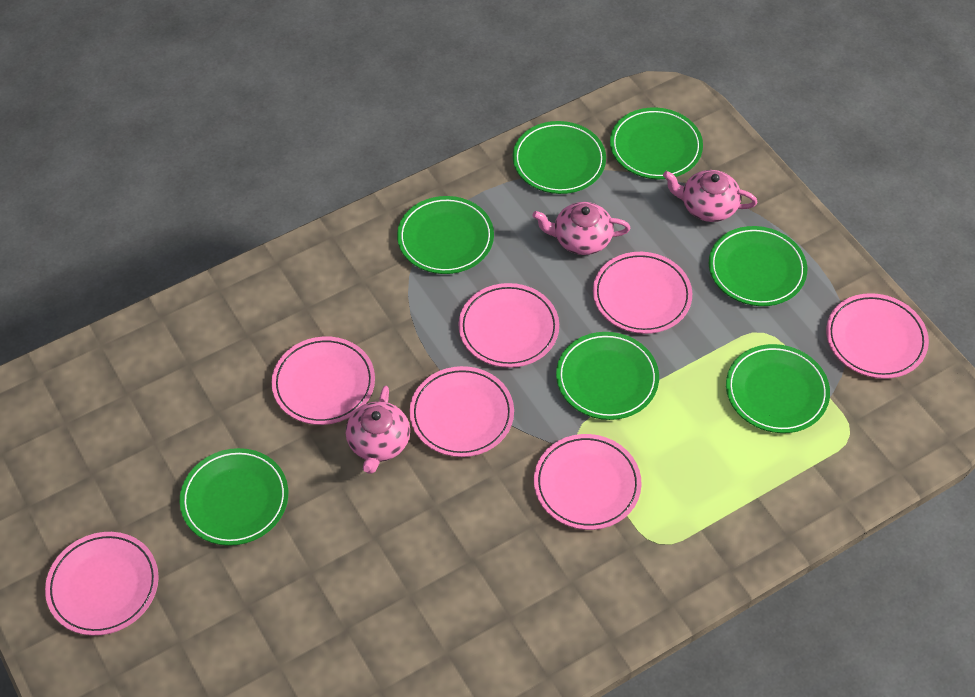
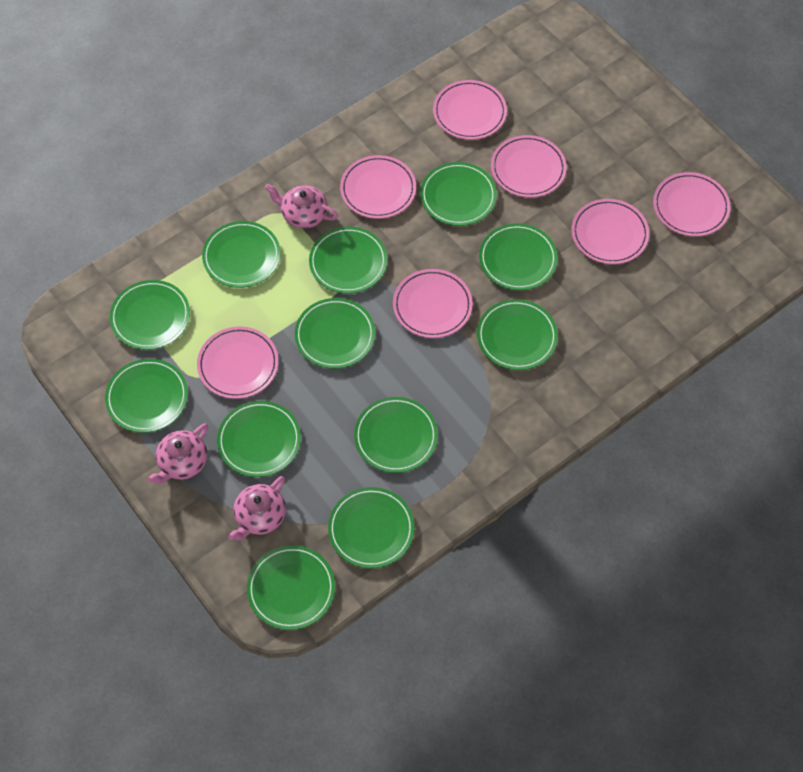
green plate: [180,448,288,546] [397,196,494,274] [513,121,606,194] [556,332,659,420] [610,108,703,179] [709,226,807,306] [726,344,830,433] = 7 -> [105,359,188,433] [110,280,190,350] [202,221,281,288] [217,401,301,477] [247,545,335,630] [295,298,375,369] [309,227,387,294] [328,487,415,568] [354,397,438,473] [420,162,497,226] [477,299,558,370] [479,223,558,290] = 12

